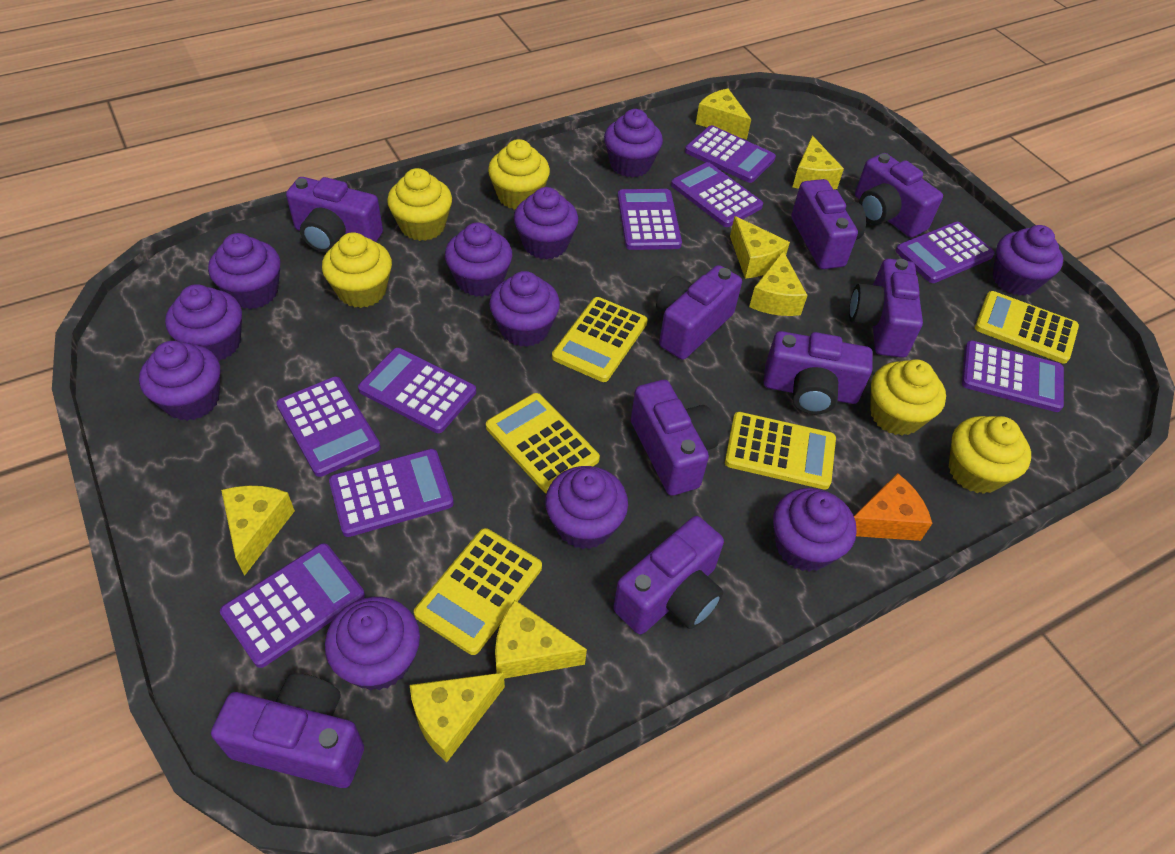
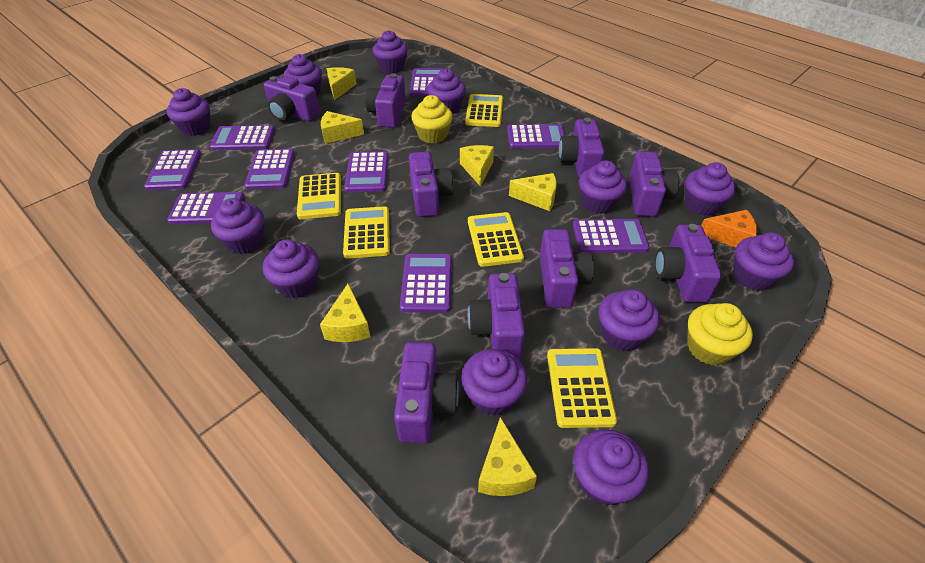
purple cupcake: [139,341,221,421] [165,284,242,361] [208,233,280,309] [325,597,420,691] [445,222,512,297] [489,271,560,347] [514,187,578,260] [545,466,628,549] [604,109,663,177] [773,488,857,572] [993,225,1063,296] = 11 -> [166,88,211,136] [211,198,264,254] [263,240,319,298] [284,54,322,95] [373,30,408,73] [427,69,466,114] [461,349,527,416] [573,429,649,506] [579,160,627,214] [598,289,660,351] [685,162,736,216] [733,233,794,291] = 12
yellow cheese: [221,486,295,576] [410,673,505,762] [495,600,587,679] [696,89,751,140] [730,216,790,279] [749,251,808,316] [792,136,844,189] = 7 -> [320,283,370,342] [321,111,364,144] [326,67,357,100] [460,145,494,187] [478,417,537,496] [509,173,557,211] = 6
yellow cupcake: [322,232,392,308] [387,168,452,241] [488,139,550,210] [870,359,946,436] [949,416,1031,494] = 5 -> [411,95,453,143] [688,303,753,366] = 2

